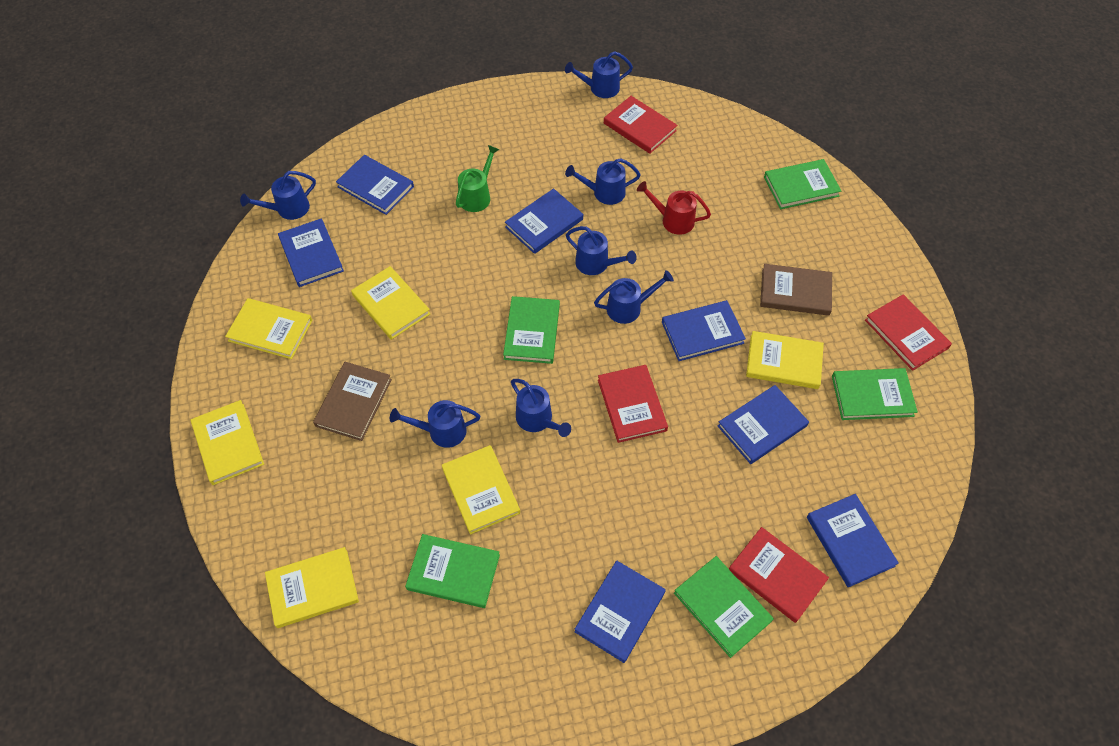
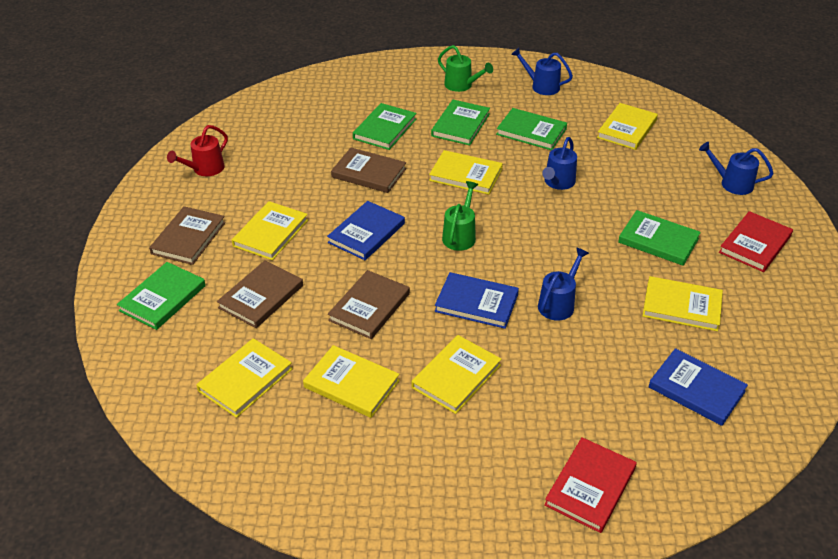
blue book: [278,218,344,287] [336,155,414,215] [505,188,583,254] [574,560,666,663] [662,300,746,361] [717,385,809,464] [807,494,899,587] = 7 -> [327,201,405,260] [435,272,519,329] [648,348,748,426] = 3
blue watering can: [240,171,316,220] [390,400,480,448] [511,379,571,437] [565,51,633,98] [565,158,641,205] [566,226,637,275] [594,270,674,324] = 7 -> [511,48,573,95] [538,247,589,321] [542,137,577,190] [699,142,774,195] = 4
brown book: [313,362,392,441] [760,264,832,316] = 2 -> [149,206,226,265] [217,260,303,328] [328,270,410,339] [331,148,406,193] = 4
green watering can: [456,145,499,212] = 1 -> [438,45,493,92] [442,181,478,251] = 2
red book: [598,365,668,443] [604,96,677,154] [729,527,829,623] [865,294,952,371] = 4 -> [544,437,637,533] [719,211,793,272] = 2
yellow book: [191,400,264,485] [225,298,313,359] [265,547,359,628] [351,266,430,340] [442,445,520,535] [746,331,824,389] = 6 -> [196,338,292,418] [232,201,308,260] [303,345,400,418] [411,335,502,414] [429,150,503,195] [597,103,658,150] [643,276,723,331] = 7

